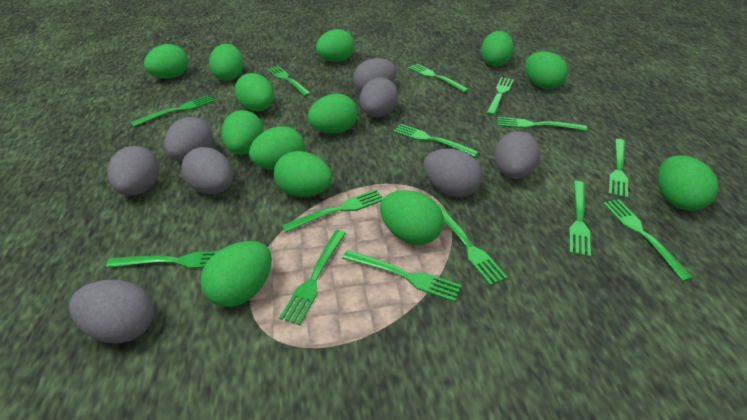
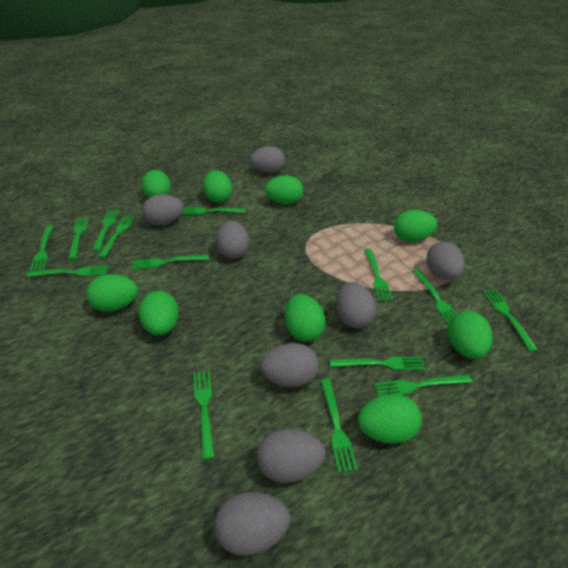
green egg: [144,44,188,79] [200,241,272,307] [209,44,243,81] [221,110,264,155] [235,73,274,111] [249,126,305,170] [274,151,332,197] [308,94,358,134] [316,29,355,62] [380,190,444,245] [481,31,514,66] [525,51,568,89] [658,155,719,211] = 13 -> [86,274,138,312] [138,291,179,336] [142,170,171,198] [203,170,232,203] [265,175,303,205] [285,294,326,342] [358,394,422,444] [394,210,437,242] [448,311,493,359] = 9

